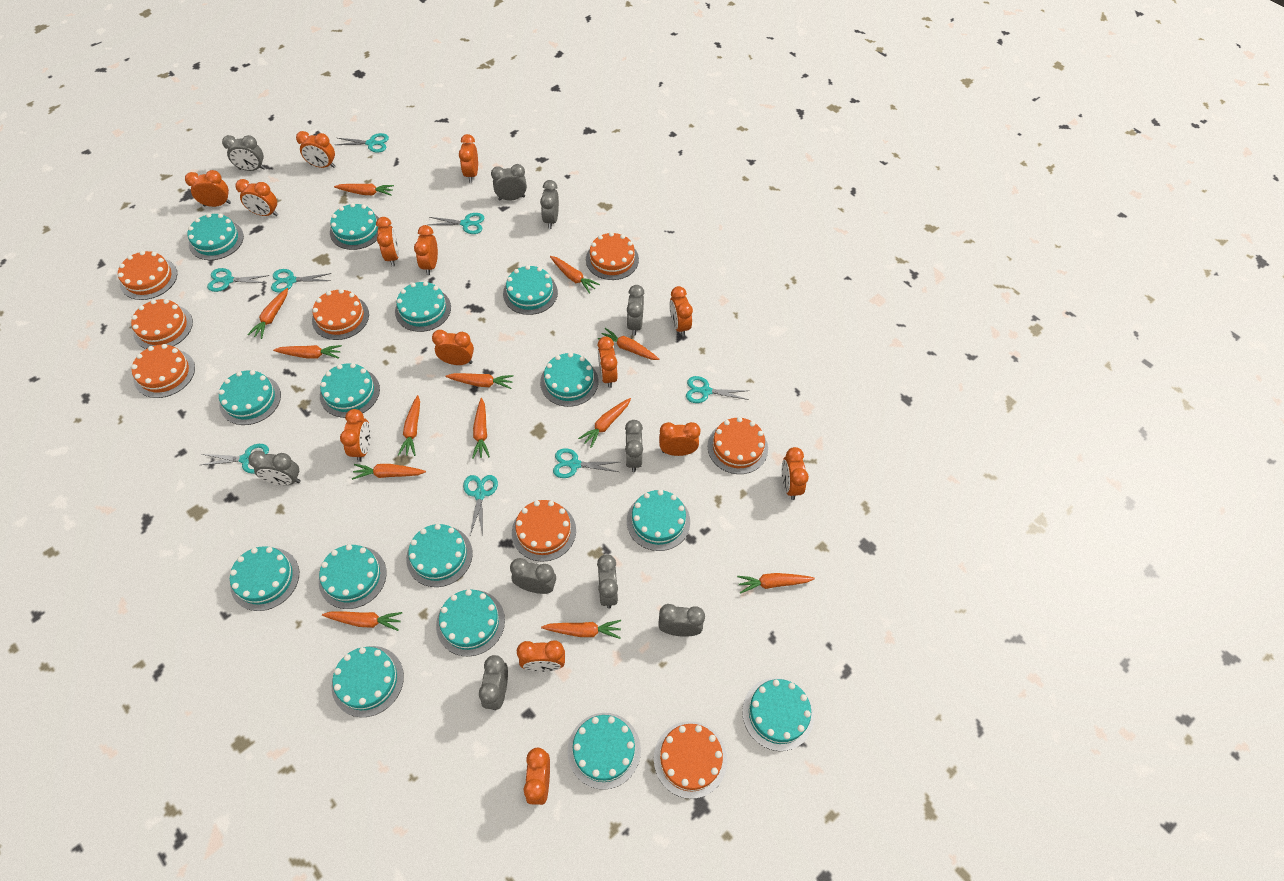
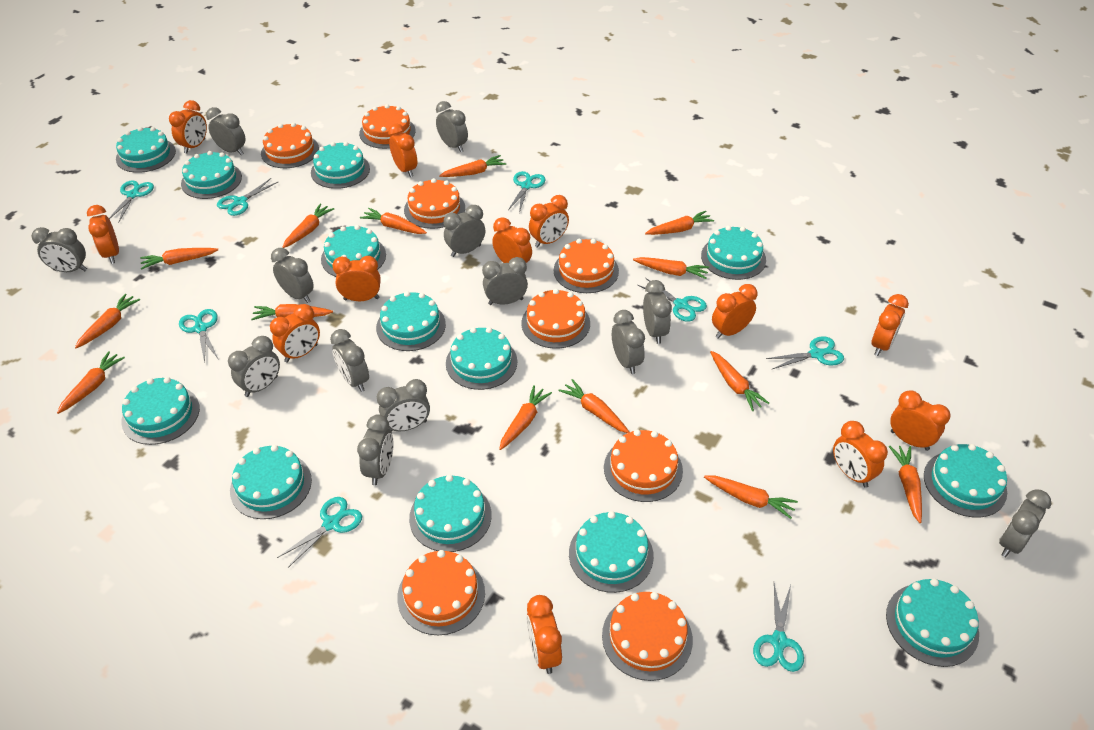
grey clock: [222,135,265,171] [248,451,301,485] [479,655,508,710] [491,164,527,201] [510,558,556,594] [540,180,559,229] [597,554,618,609] [625,420,643,472] [627,285,645,336] [658,604,705,637] = 10 -> [32,227,87,272] [206,107,245,155] [228,336,280,397] [271,248,314,303] [330,329,369,392] [357,414,393,485] [377,379,430,432] [436,101,468,152] [444,205,485,257] [482,257,528,305] [612,310,645,374] [643,280,672,344] [999,490,1051,558] = 13
orange carrot: [247,288,288,339] [273,345,342,359] [322,611,402,631] [334,184,394,196] [352,464,426,480] [398,395,420,456] [445,373,514,389] [472,398,490,459] [541,620,621,639] [550,256,600,294] [578,398,631,448] [598,328,659,360] [737,573,815,594] = 13 -> [57,351,125,414] [75,294,140,348] [140,248,218,270] [251,304,333,320] [282,204,334,248] [360,208,427,234] [439,155,506,177] [499,385,552,450] [558,379,629,433] [633,257,709,279] [645,211,714,235] [704,476,798,519] [710,351,769,411] [889,446,922,523] = 14
orange clock: [185,170,231,207] [235,179,278,216] [296,131,335,168] [340,409,371,462] [376,217,399,266] [414,225,438,275] [432,330,474,365] [459,134,478,183] [517,640,565,672] [524,748,550,805] [598,336,617,388] [659,422,701,456] [669,286,693,337] [782,447,809,500] = 14 -> [87,205,119,264] [169,100,207,153] [270,304,320,363] [332,256,381,301] [388,123,417,177] [492,217,532,263] [526,595,562,674] [529,195,569,248] [712,284,758,339] [833,421,888,488] [871,294,909,356] [891,390,950,451] = 12
turquoise cake: [188,213,244,260] [219,370,281,425] [230,546,299,611] [319,545,387,609] [320,363,380,418] [330,203,379,250] [332,646,404,717] [395,281,451,332] [406,524,473,587] [436,589,505,657] [503,265,558,315] [540,352,598,407] [567,713,641,790] [627,490,690,551] [742,678,814,751] = 15 -> [116,127,176,173] [121,377,200,445] [181,151,242,199] [230,445,312,519] [311,142,370,189] [321,225,386,277] [376,291,446,351] [409,475,492,552] [446,327,517,390] [569,511,654,593] [701,226,766,280] [886,578,979,667] [924,444,1007,518] = 13

